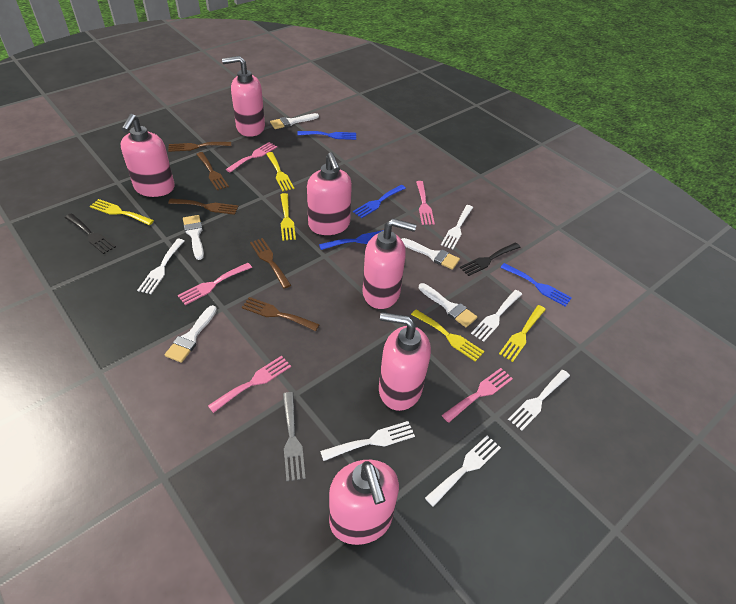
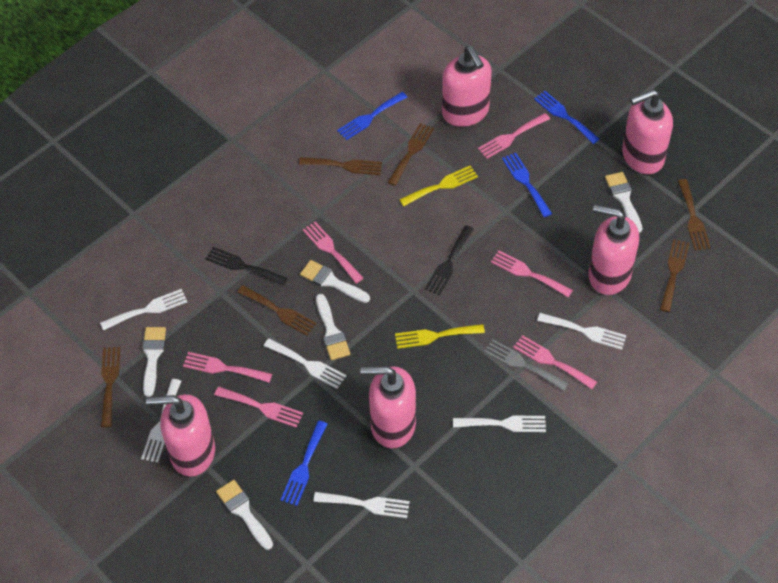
brown fork: [168,142,231,152] [168,198,239,215] [196,152,229,190] [242,297,320,331] [250,238,291,288] = 5 -> [101,347,120,427] [237,285,316,336] [299,157,382,175] [387,123,434,186] [660,239,689,312] [678,179,711,250] = 6
pink fork: [178,263,252,305] [208,356,291,413] [226,142,277,173] [416,181,435,225] [442,368,513,423] = 5 -> [183,352,272,383] [214,387,303,428] [302,222,364,284] [478,113,550,159] [491,251,573,297] [513,335,597,389] = 6
pink soap dispenser: [121,114,175,197] [222,56,265,137] [307,152,352,235] [329,460,399,545] [362,218,416,309] [379,312,431,411] = 6 -> [146,394,215,476] [360,366,416,448] [442,46,492,127] [588,205,639,295] [622,89,673,174] = 5
yellow fork: [90,199,154,225] [266,152,294,191] [280,193,296,241] [411,309,484,362] [499,305,546,362] = 5 -> [395,324,485,349] [399,166,478,206] = 2

